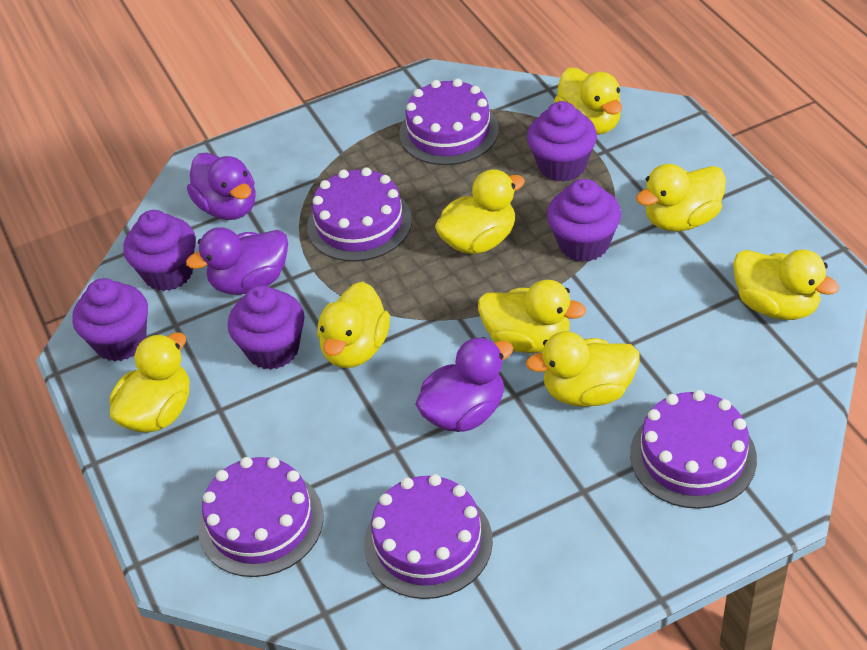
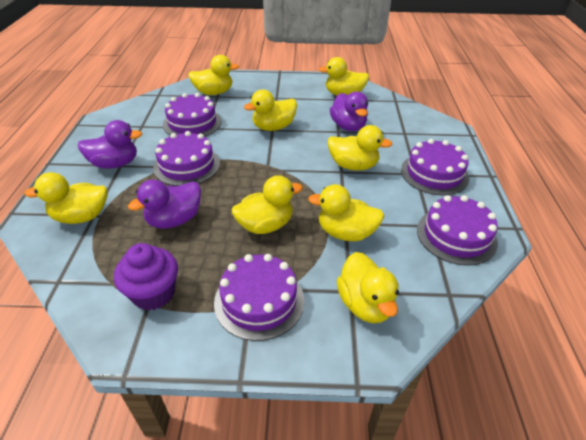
purple cupcake: [72,278,148,362] [123,210,196,291] [227,285,304,370] [527,101,597,182] [547,179,621,262] = 5 -> [114,243,178,311] = 1

